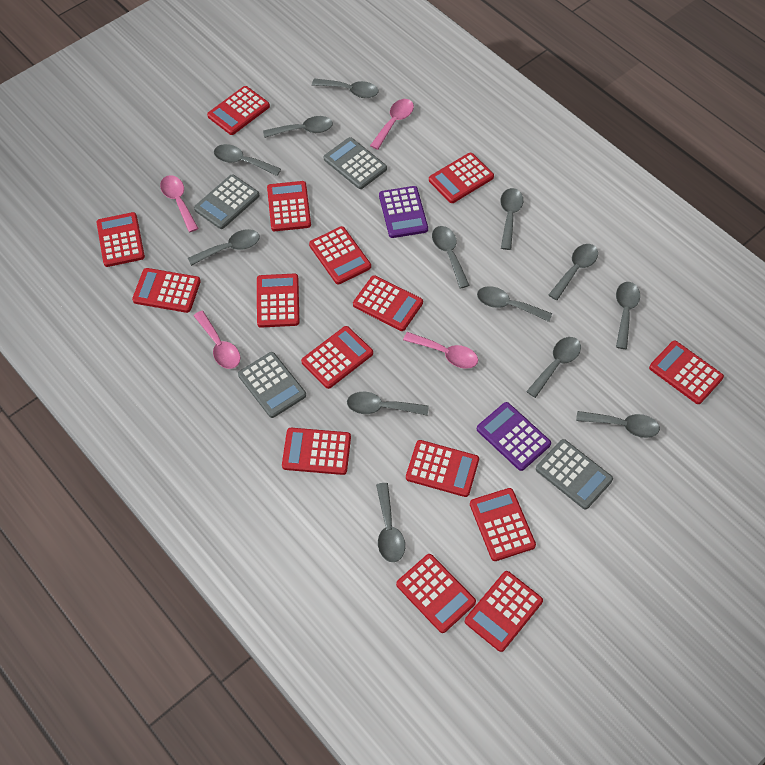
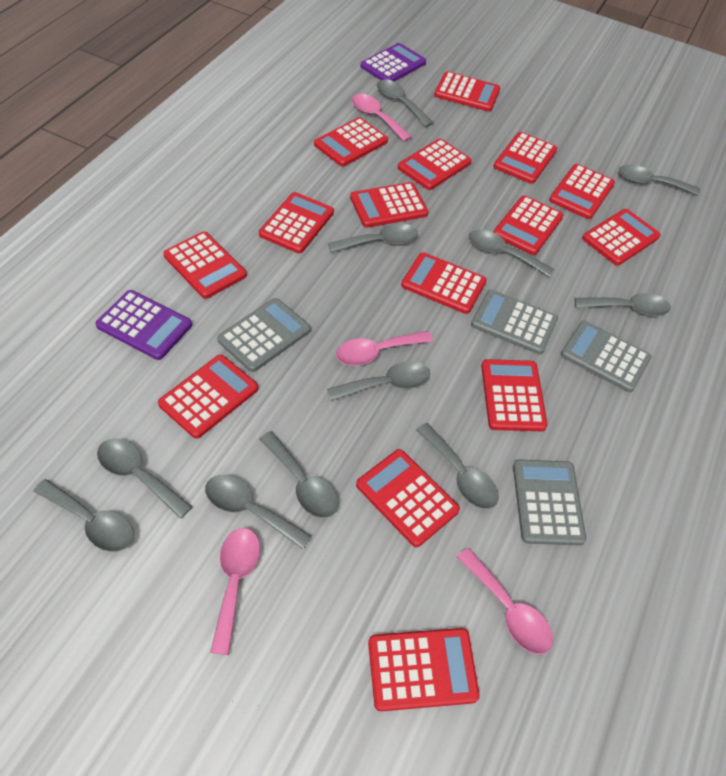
grey spoon: [188,229,260,266] [214,144,281,176] [263,116,333,138] [312,79,379,98] [347,392,428,415] [376,483,405,562] [432,226,470,289] [477,286,552,322] [500,188,523,250] [526,337,581,398] [549,244,598,300] [576,411,660,438] [616,282,640,349] = 13 -> [33,479,134,552] [97,438,192,519] [205,475,312,550] [259,431,338,518] [327,361,430,401] [328,223,418,252] [377,80,434,127] [416,423,499,509] [469,229,554,277] [574,293,671,316] [619,164,700,196] = 11

